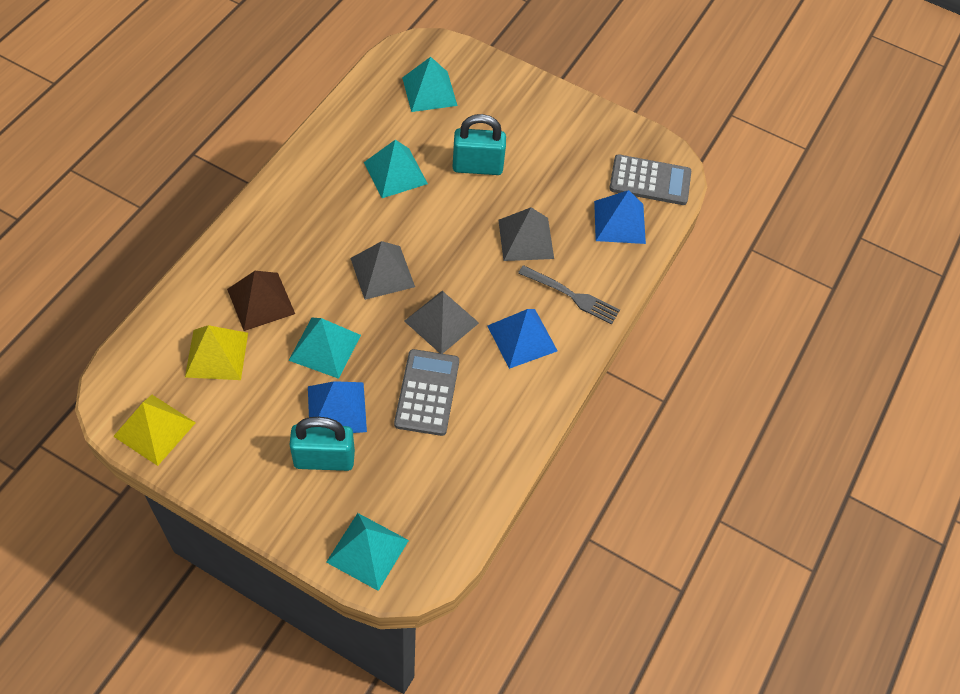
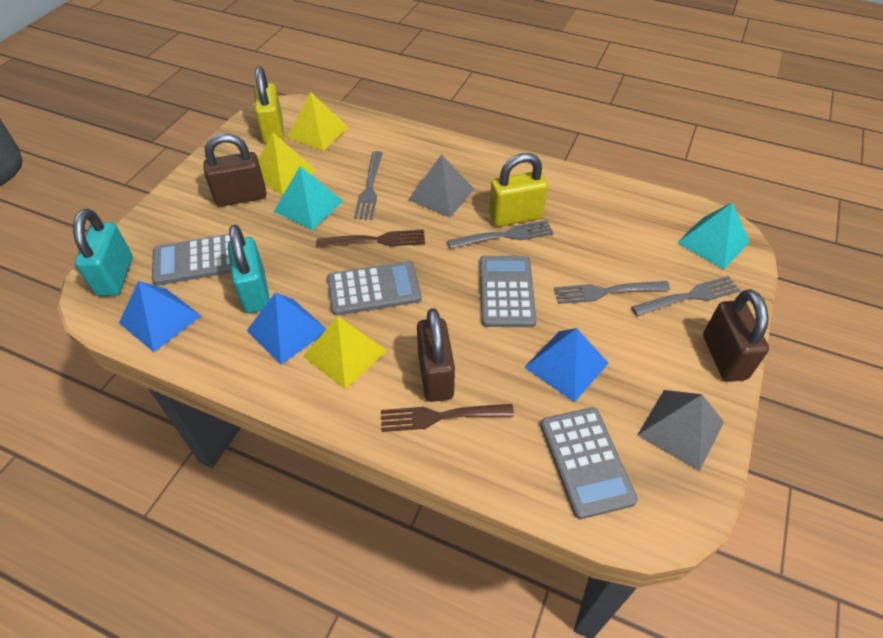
brown fork: none = 0 -> [317,229,425,247] [381,404,514,432] = 2
brown padlock: none = 0 -> [204,134,266,207] [417,308,455,402] [703,289,769,382] = 3
brown pyramid: [227,271,295,331] = 1 -> none = 0
grey calculator: [394,349,459,436] [609,154,691,205] = 2 -> [152,234,231,286] [327,261,422,316] [480,256,537,327] [541,407,638,519] = 4
grey fork: [518,265,620,325] = 1 -> [354,151,383,220] [447,220,554,249] [554,281,670,304] [631,276,740,316] = 4
grey pyramid: [350,241,415,300] [404,291,479,354] [498,207,554,261] = 3 -> [408,154,474,218] [637,390,724,471] = 2
turquoise pyramid: [288,318,361,379] [326,513,409,591] [364,140,428,198] [402,57,458,112] = 4 -> [274,166,343,230] [677,202,750,269] = 2
yellow padlock: none = 0 -> [254,66,284,144] [489,153,548,226] = 2
yellow pyramid: [113,395,196,466] [185,325,248,380] = 2 -> [258,133,316,195] [287,92,348,151] [303,316,387,389] = 3

